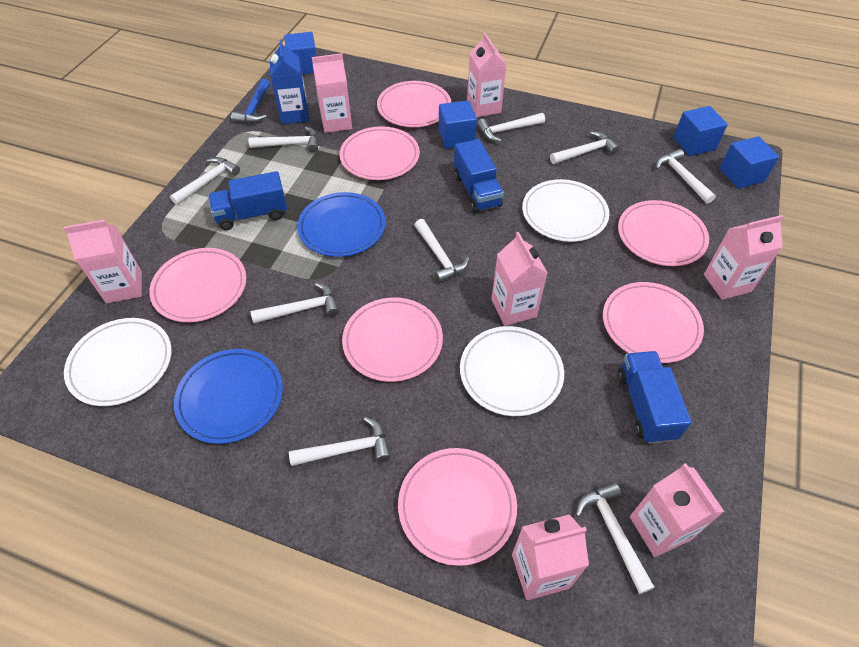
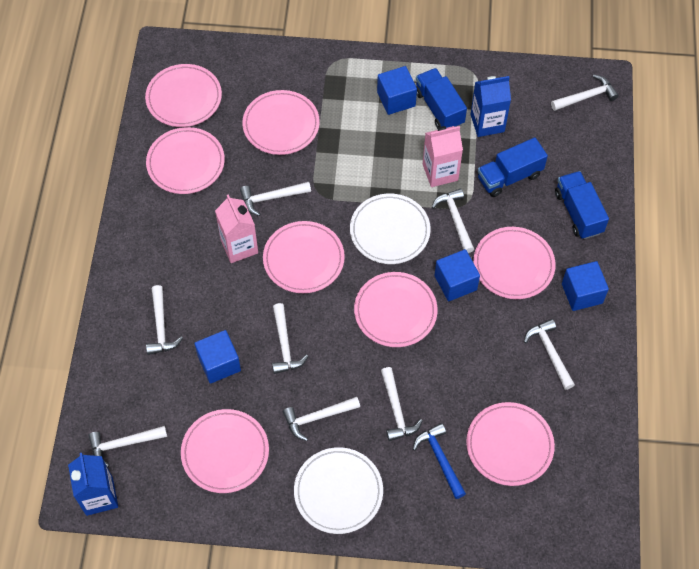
blue carton: [270,39,309,124] = 1 -> [68,453,118,516] [470,76,511,137] = 2
blue plate: [174,349,283,444] [297,192,386,257] = 2 -> none = 0
pink carton: [64,220,142,304] [312,53,352,133] [467,33,507,118] [491,232,548,326] [512,514,589,600] [630,463,725,557] [704,215,784,300] = 7 -> [215,194,258,263] [423,126,463,187] = 2
pink plate: [149,248,246,322] [340,126,420,180] [342,298,443,382] [377,81,451,127] [398,448,517,566] [603,282,704,363] [618,200,709,266] = 7 -> [145,64,222,127] [146,127,225,194] [181,409,269,493] [242,90,320,155] [263,221,345,293] [354,272,438,347] [466,402,555,486] [473,227,555,299] = 8
white plate: [64,318,172,406] [460,326,564,416] [522,179,609,242] = 3 -> [294,447,383,534] [350,194,431,264] = 2

